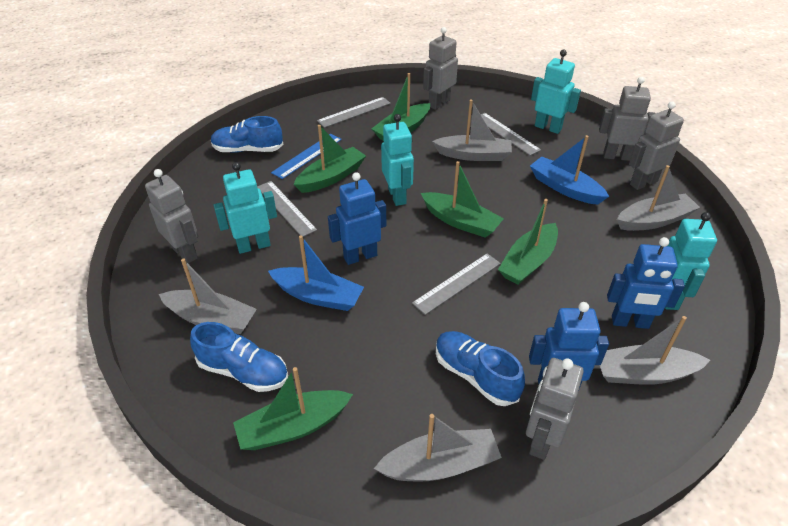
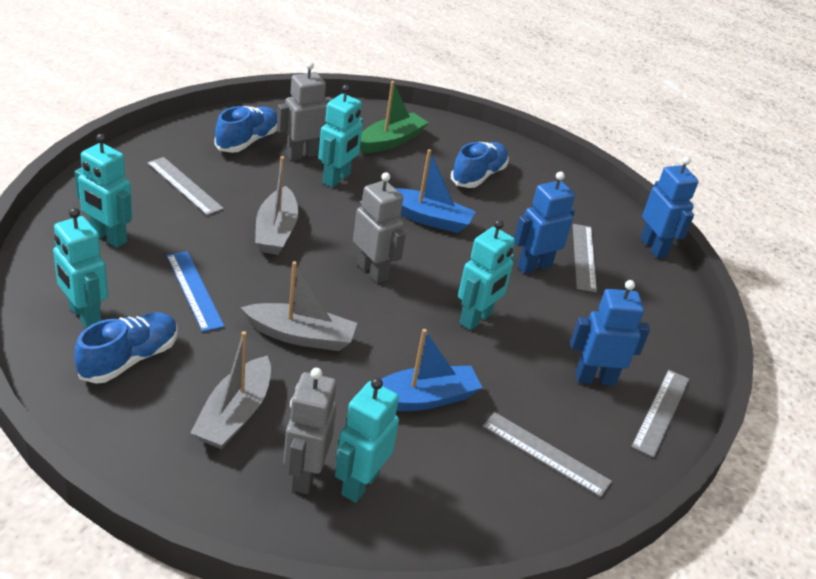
green boat: [233,367,353,450] [294,125,366,193] [371,73,430,140] [421,161,504,238] [498,199,558,285] = 5 -> [360,81,429,153] = 1
grey boat: [159,259,257,334] [374,414,502,482] [432,99,512,161] [600,316,710,385] [617,165,700,231] = 5 -> [191,331,271,449] [241,261,357,351] [255,156,298,255] = 3
grey robot: [145,169,198,264] [423,27,458,110] [526,358,584,460] [599,77,656,161] [629,101,684,190] = 5 -> [277,61,332,160] [284,368,337,494] [353,172,406,283] = 3
turquoise robot: [214,162,277,254] [381,114,414,206] [531,50,581,134] [665,212,717,310] = 4 -> [53,208,108,328] [75,134,132,248] [319,85,363,188] [335,378,399,503] [458,220,515,330] = 5

